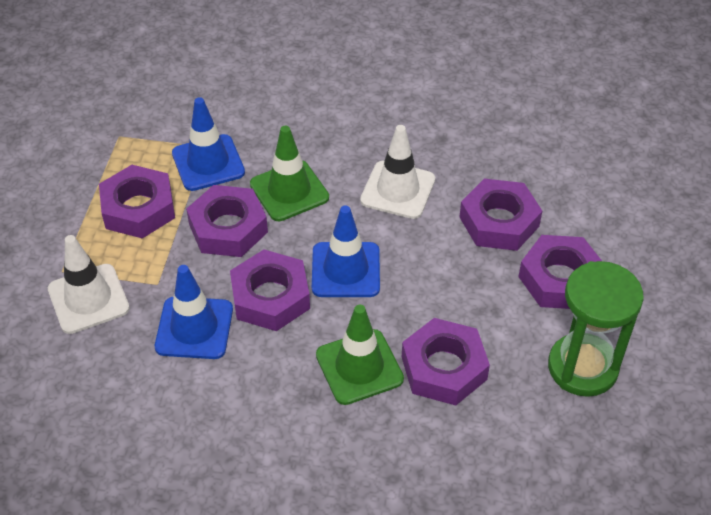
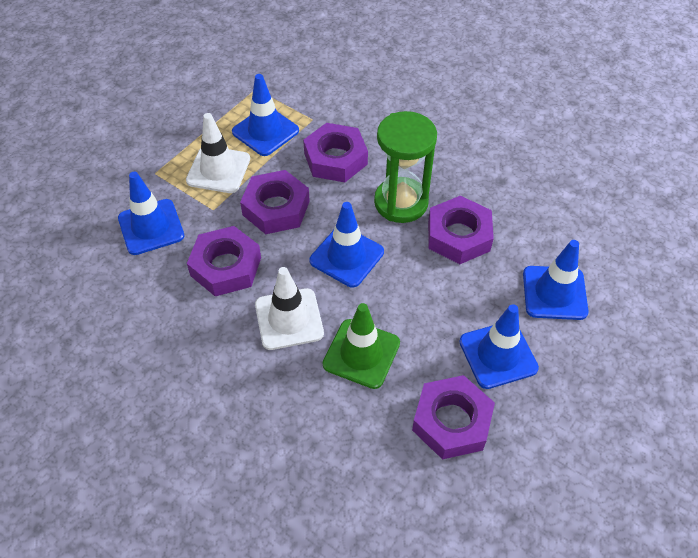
blue traffic cone: [155,265,233,359] [172,97,245,191] [312,206,380,297] = 3 -> [118,172,184,255] [232,74,299,156] [310,202,384,287] [459,304,539,389] [523,240,588,320] = 5
green traffic cone: [250,126,329,221] [316,305,404,405] = 2 -> [323,303,400,389] = 1
purple nut: [99,165,175,239] [186,185,268,257] [230,250,310,331] [402,318,490,405] [459,178,542,251] [518,235,602,309] = 6 -> [187,226,261,296] [240,170,310,234] [303,123,368,182] [412,375,495,460] [428,196,494,264] = 5

